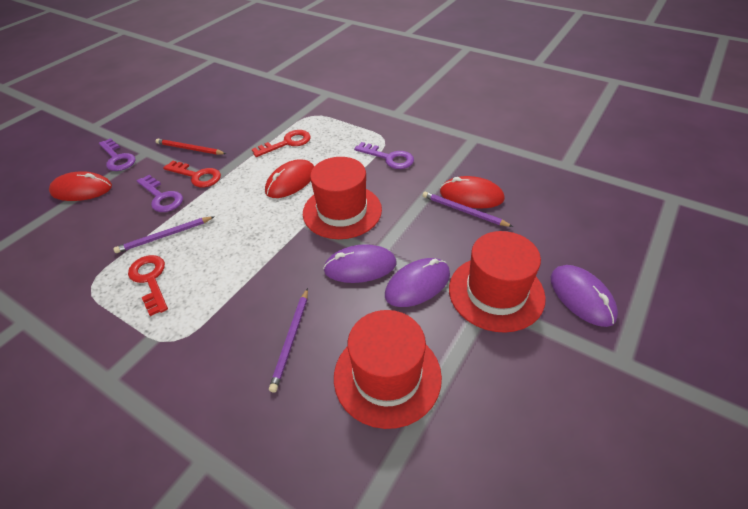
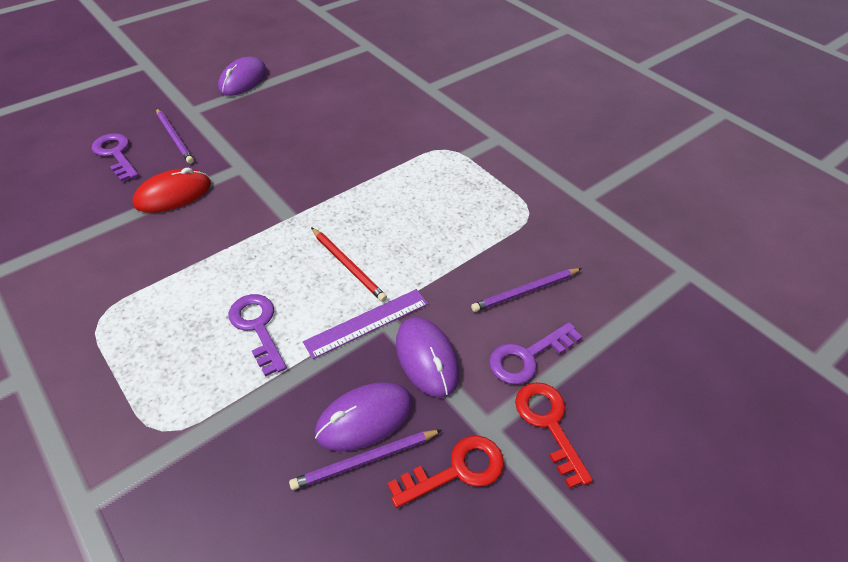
purple ruler: none = 0 -> [303,289,428,359] = 1
red hat: [303,157,382,239] [334,310,442,429] [449,231,546,333] = 3 -> none = 0
red key: [128,255,168,316] [163,160,221,187] [252,130,311,157] = 3 -> [388,436,504,508] [515,382,593,489] = 2
red mouse: [49,172,112,201] [265,159,314,198] [440,176,505,208] = 3 -> [132,168,211,213] = 1

